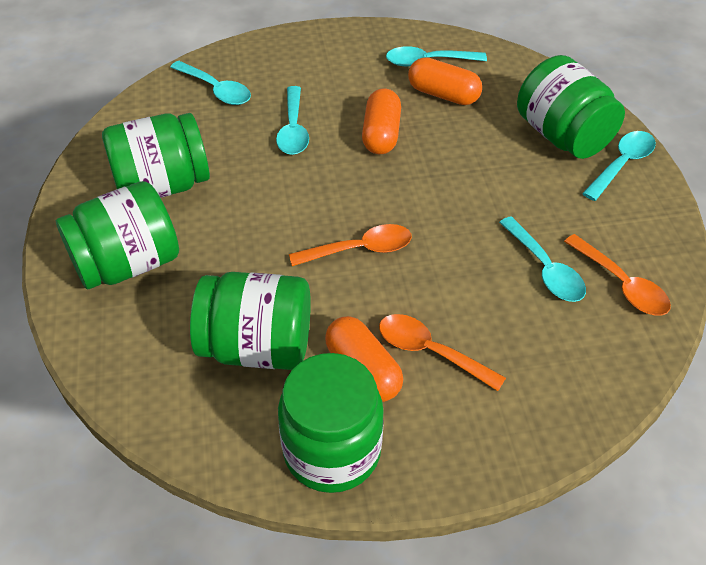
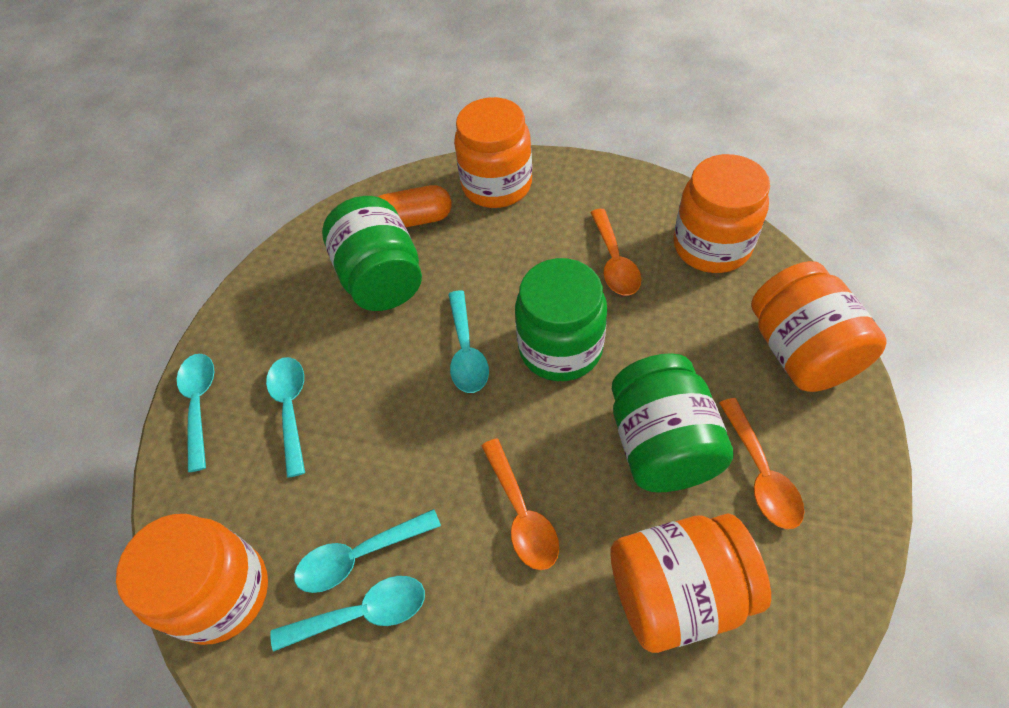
green jar: [56,181,179,289] [102,113,210,198] [190,272,311,370] [278,353,384,493] [517,55,625,159] = 5 -> [322,196,422,311] [515,258,607,381] [612,353,734,492] = 3
orange capsule: [325,316,403,402] [362,88,401,154] [408,57,482,105] = 3 -> [378,185,452,227] = 1
orange jar: none = 0 -> [116,514,268,645] [454,97,532,208] [610,513,771,653] [673,154,770,273] [751,261,887,392] = 5

